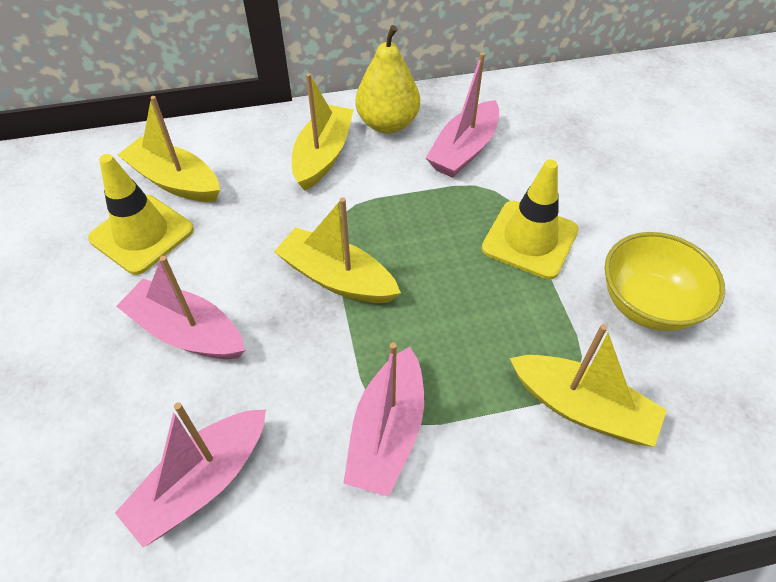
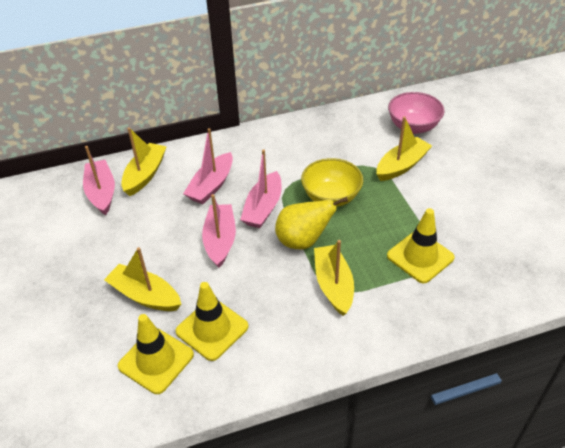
pink bowl: none = 0 -> [388,92,445,134] = 1
yellow traffic cone: [88,154,194,275] [482,159,579,279] = 2 -> [118,314,194,394] [175,282,249,361] [387,208,455,283] = 3

